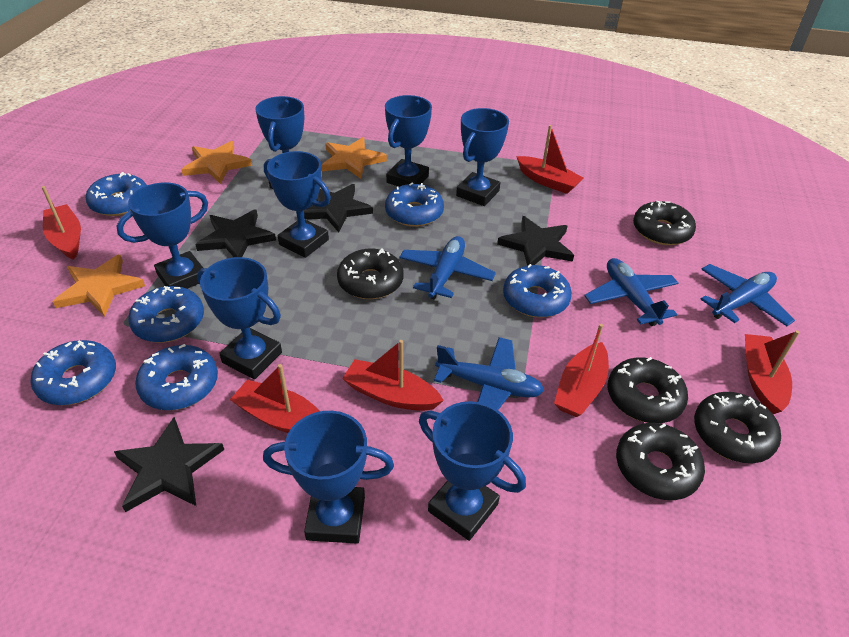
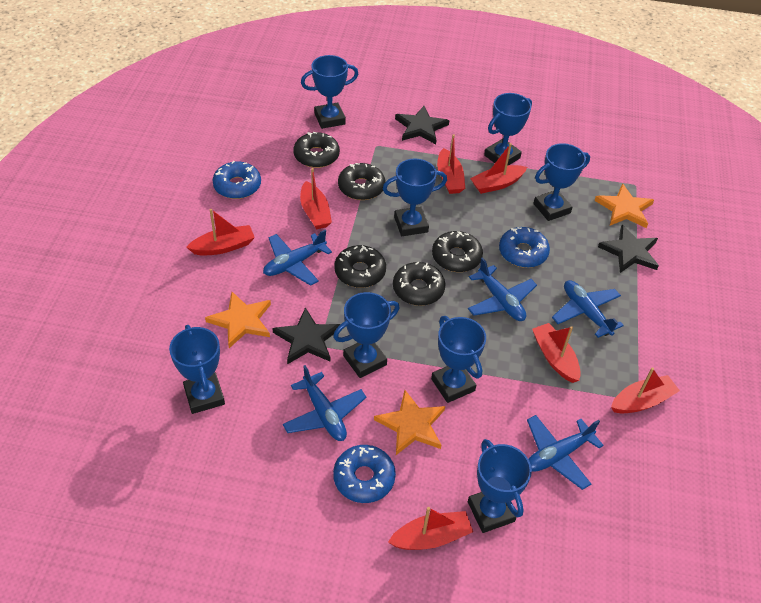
black star: [114,417,224,512] [195,209,276,257] [304,184,373,232] [497,216,574,266] = 4 -> [272,307,340,364] [395,106,450,144] [598,225,659,273] = 3
blue donut: [30,340,116,405] [86,172,147,216] [128,286,204,343] [135,344,218,410] [385,183,444,227] [503,264,572,317] = 6 -> [213,161,261,199] [333,445,396,503] [499,227,550,268] = 3
blue plane: [399,236,496,300] [434,337,544,410] [584,258,679,326] [700,264,795,326] = 4 -> [263,230,332,286] [283,365,366,441] [468,257,537,321] [527,415,604,490] [552,280,624,338] = 5
red boat: [41,186,81,260] [230,364,320,433] [342,340,444,411] [516,125,584,194] [554,324,609,417] [745,330,800,414] = 6 -> [186,209,255,255] [300,168,332,229] [388,507,473,550] [437,134,465,194] [470,143,527,194] [532,323,581,383] [611,367,680,413] = 7

